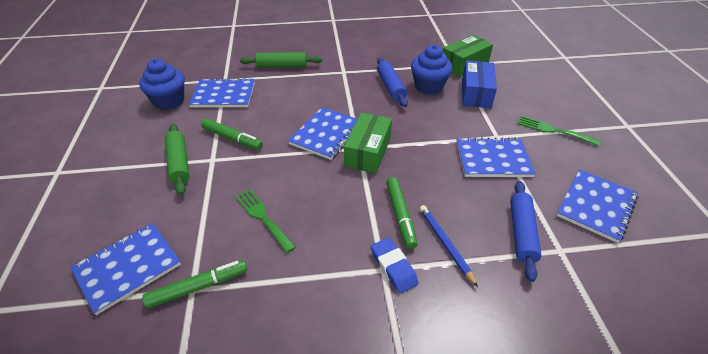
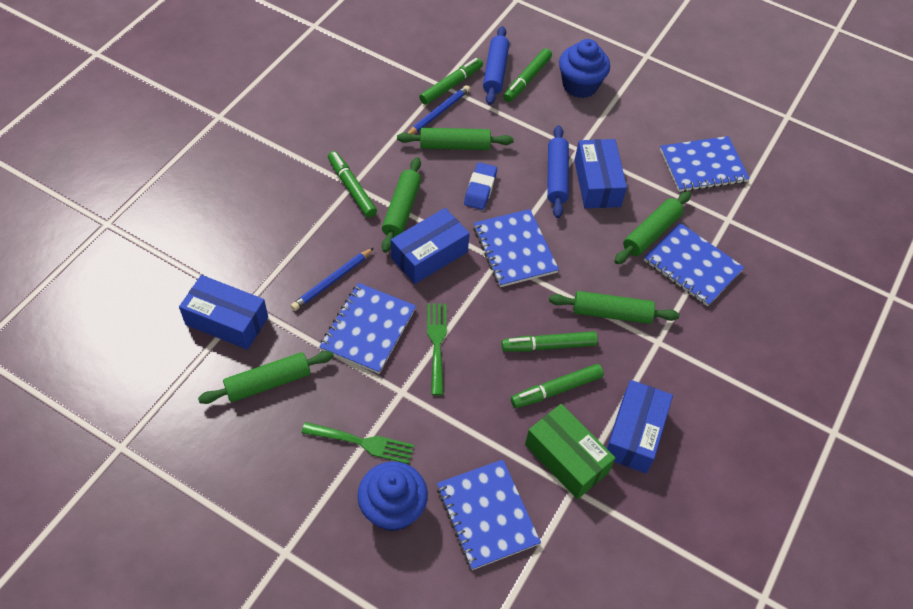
blue box: [462,60,497,108] = 1 -> [179,275,268,350] [391,208,470,284] [574,139,627,208] [607,380,673,473] = 4
blue pencil: [420,205,478,287] = 1 -> [291,248,374,311] [408,85,470,134] = 2
green box: [344,113,392,173] [443,35,493,77] = 2 -> [525,404,615,499] = 1
green marker: [142,260,247,309] [201,119,263,150] [386,177,417,249] = 3 -> [328,151,377,218] [419,58,483,105] [501,331,598,352] [504,48,552,102] [511,364,604,408] = 5
green rolling pin: [165,124,190,195] [240,52,323,68] = 2 -> [198,351,334,404] [382,157,421,253] [397,128,514,150] [549,291,679,324] [614,191,691,264] = 5

